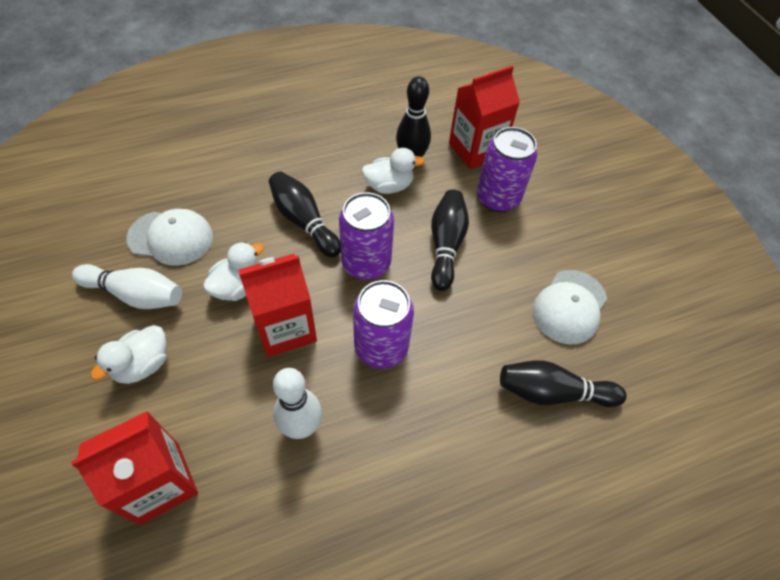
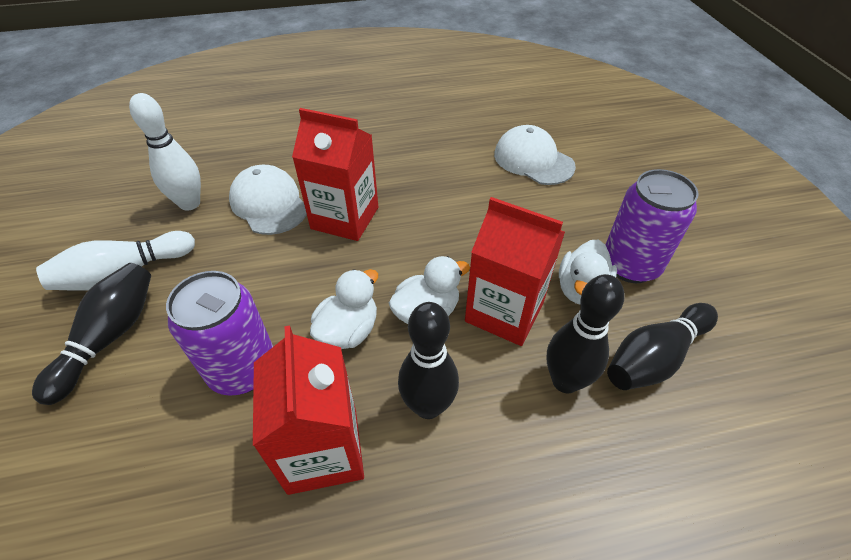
purple can: [339,192,394,280] [353,280,414,369] [477,127,537,212] = 3 -> [166,271,273,396] [605,169,699,283] = 2

